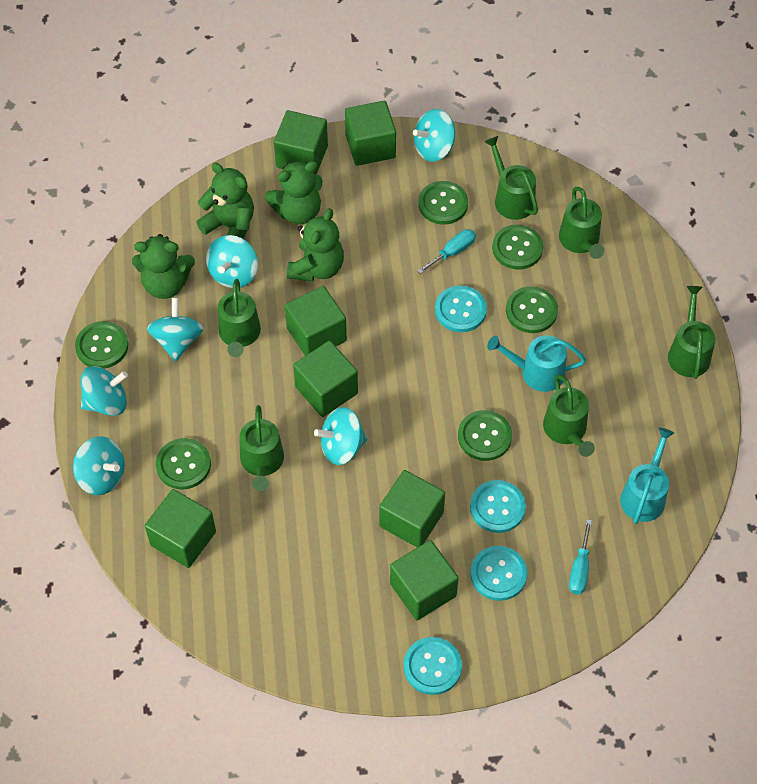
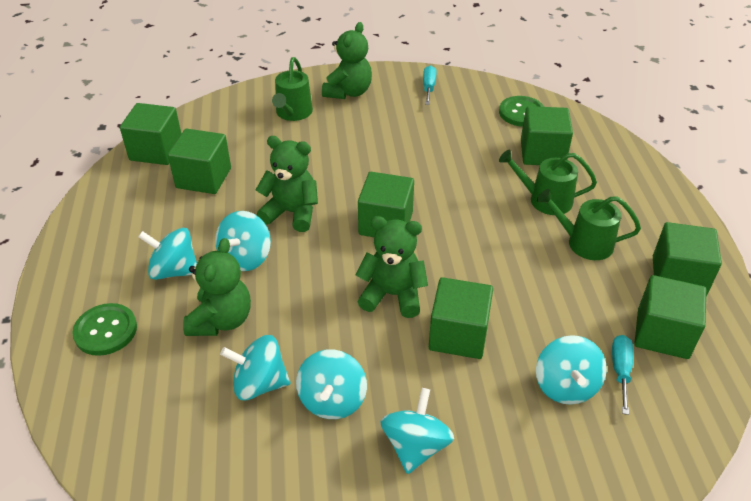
green button: [75,321,128,369] [156,438,211,490] [418,181,468,225] [458,410,512,461] [492,225,543,270] [506,286,558,333] = 6 -> [72,303,137,356] [499,96,544,127] = 2
green watering can: [218,279,261,357] [239,405,284,491] [484,136,538,220] [543,374,595,457] [559,187,604,259] [668,286,715,379] = 6 -> [272,57,313,121] [499,150,597,215] [537,189,641,260] = 3
turquoise button: [404,637,462,695] [435,285,487,332] [470,480,526,533] [470,546,528,601] = 4 -> none = 0
turquoise watering can: [487,335,586,392] [620,428,674,524] = 2 -> none = 0

